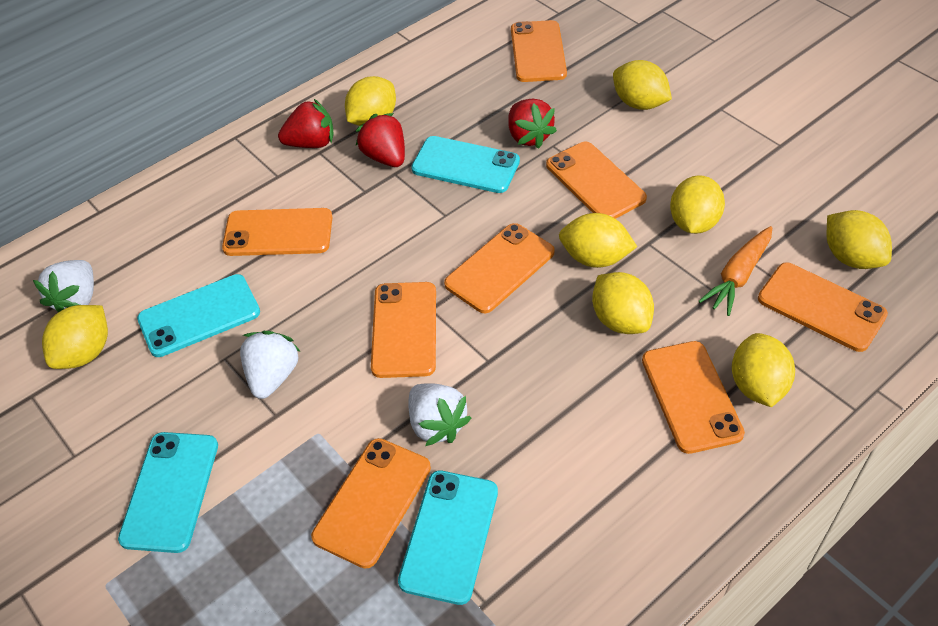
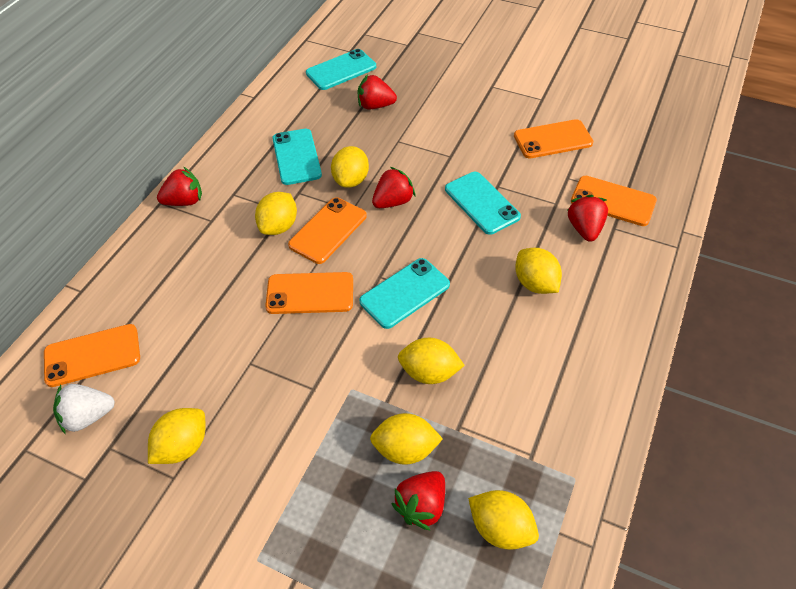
orange carrot: [699,226,772,316] = 1 -> none = 0
orange phone: [222,208,332,256] [311,438,431,569] [371,282,436,378] [444,223,555,313] [511,20,567,82] [546,142,647,219] [642,341,745,454] [758,262,888,352] = 8 -> [44,324,140,387] [265,272,353,314] [288,197,367,264] [514,119,594,158] [571,176,657,226] = 5
red strawberry: [278,99,334,148] [356,113,405,167] [508,99,557,149] = 3 -> [157,167,202,206] [358,74,397,109] [372,167,416,208] [392,471,445,531] [567,195,608,242] = 5
white strawberry: [33,260,94,312] [240,331,301,399] [408,383,472,446] = 3 -> [53,384,115,434] = 1
yellow lemon: [42,305,108,369] [345,76,396,126] [559,213,637,268] [592,272,654,334] [613,60,672,110] [670,175,725,234] [732,333,795,407] [826,210,892,269] = 8 -> [148,408,206,464] [255,192,297,235] [331,146,369,188] [370,413,443,465] [398,338,465,384] [468,490,539,550] [515,248,562,294] = 7

